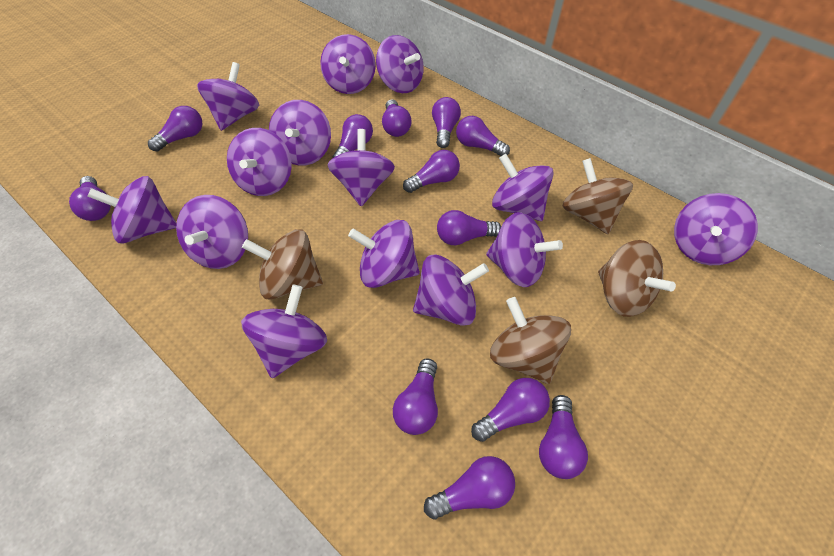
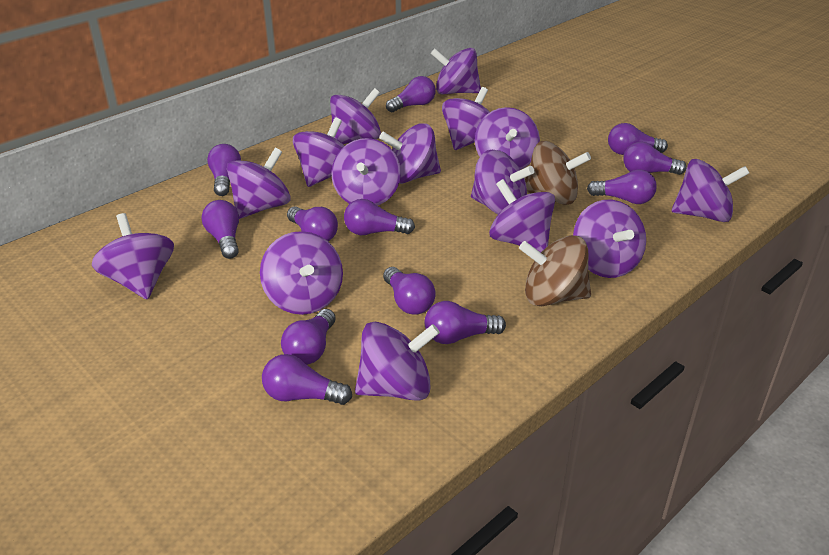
brown spinning top: [242,229,323,300] [490,297,571,384] [563,158,633,234] [598,240,676,317] = 4 -> [519,235,591,306] [525,141,591,205] = 2
purple spinning top: [87,176,177,243] [176,195,248,269] [197,62,259,131] [227,128,292,196] [241,285,327,378] [269,100,331,166] [320,34,376,94] [328,129,395,206] [348,220,420,288] [376,35,424,93] [413,255,489,326] [486,212,563,287] [492,154,554,221] [674,193,758,265] = 14 -> [92,213,174,299] [227,148,291,219] [260,231,343,315] [293,117,344,187] [330,88,381,144] [331,138,401,206] [355,322,440,401] [379,123,441,184] [431,48,481,94] [442,87,490,150] [471,150,534,214] [475,107,540,169] [489,179,555,252] [573,200,646,278] [672,159,749,222] = 15

